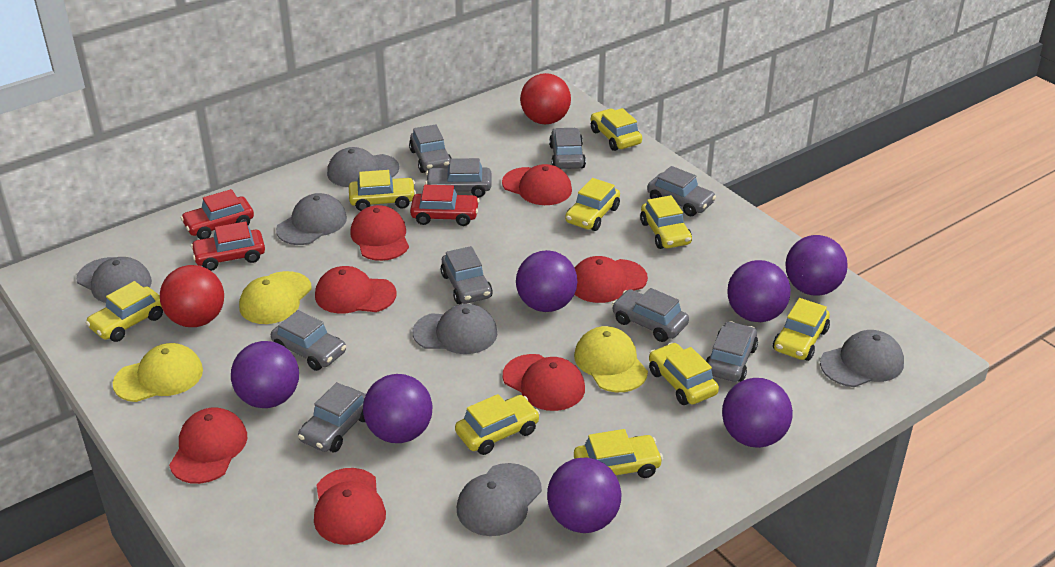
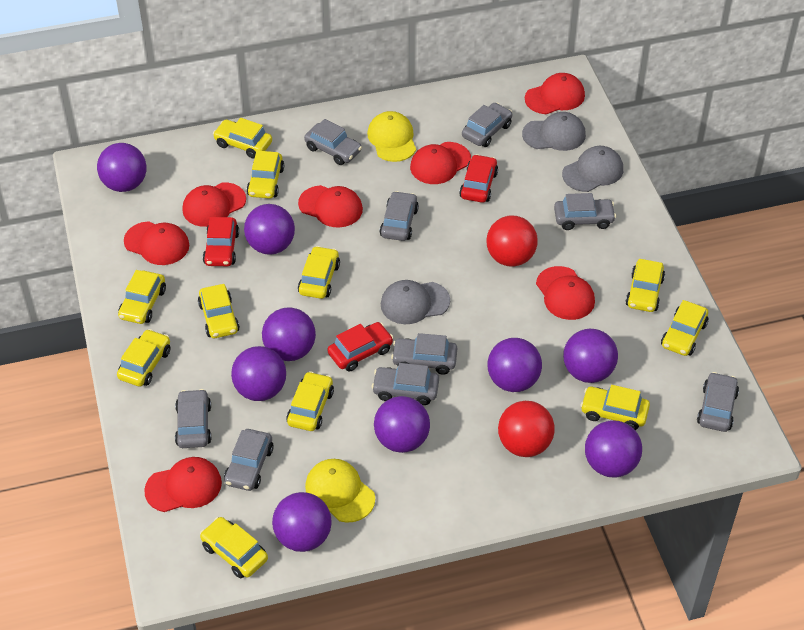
grey cap: [76,257,152,303] [276,193,347,245] [327,147,399,187] [413,304,497,354] [457,463,542,536] [820,330,904,387] = 6 -> [381,280,450,324] [522,112,586,151] [562,146,623,192] = 3
purple ball: [231,341,299,408] [363,374,432,443] [516,250,577,312] [547,458,621,533] [722,378,793,448] [727,260,791,322] [785,235,848,296] = 7 -> [97,143,147,192] [231,346,286,401] [244,204,295,255] [262,307,316,361] [272,492,332,552] [374,396,430,453] [487,338,542,392] [563,329,618,383] [585,420,642,477] = 9
yellow cap: [113,343,203,402] [239,271,312,324] [574,326,648,392] = 3 -> [305,459,375,523] [367,111,416,162] = 2
yellow car: [85,281,163,342] [349,170,416,211] [455,394,540,455] [565,178,620,231] [574,429,663,478] [591,108,642,151] [640,195,692,249] [649,343,719,405] [773,298,830,361] = 9 -> [117,329,171,386] [118,270,166,324] [198,284,240,338] [200,517,268,578] [213,118,272,159] [247,151,284,199] [286,371,334,431] [298,246,340,299] [581,385,650,430] [625,259,665,312] [661,300,709,356] = 11

